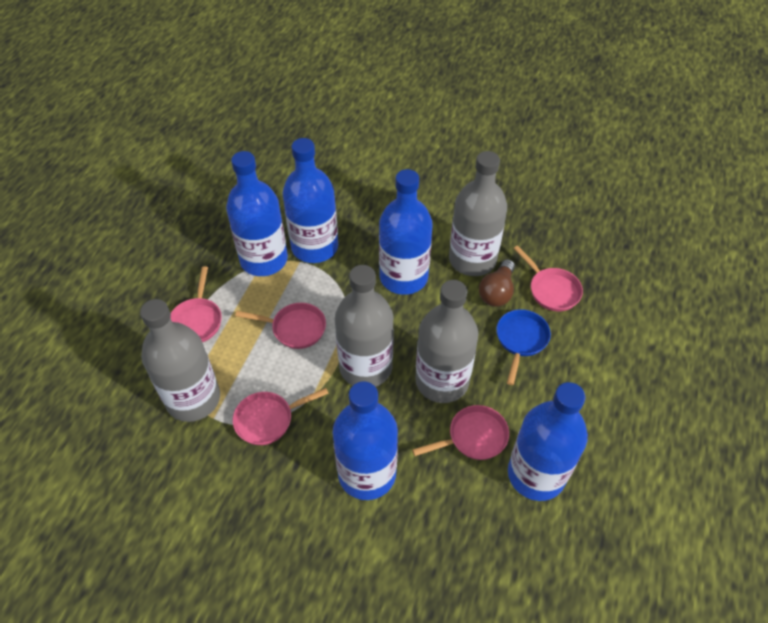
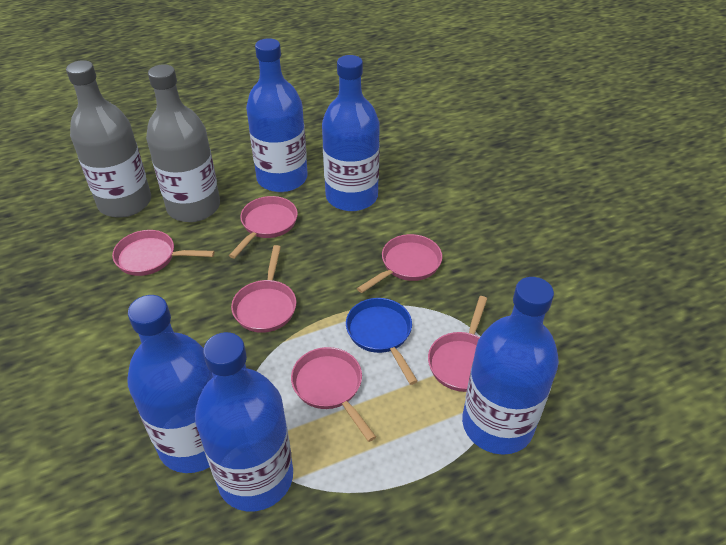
brown light bulb: [479,259,515,307] = 1 -> none = 0
grey bottle: [140,299,220,422] [335,265,394,387] [415,280,478,403] [449,151,507,276] = 4 -> [66,60,151,218] [146,64,220,222] = 2
pink pan: [170,266,222,342] [233,388,329,445] [235,303,326,349] [412,405,509,460] [513,246,583,311] = 5 -> [112,230,215,276] [229,196,298,259] [231,245,296,333] [291,347,376,442] [357,234,442,293] [428,296,487,392] = 6

